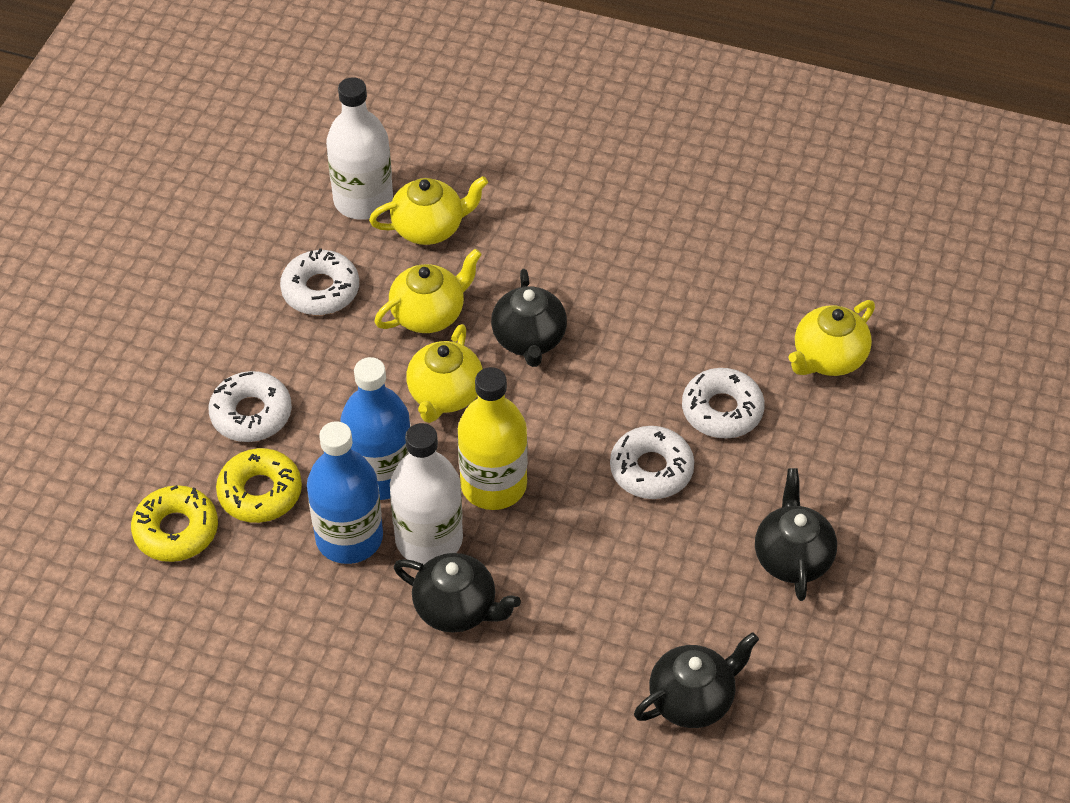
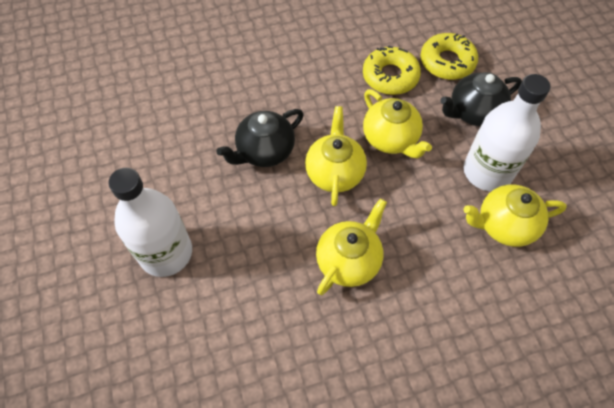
black teapot: [394,553,521,633] [491,269,567,367] [634,632,759,728] [755,468,837,601] = 4 -> [216,109,304,167] [440,72,522,126] = 2
blue bottle: [307,421,383,564] [340,357,411,500] = 2 -> none = 0
white donut: [208,371,292,442] [280,248,359,315] [610,426,694,499] [682,368,765,439] = 4 -> none = 0
yellow bottle: [458,367,528,510] = 1 -> none = 0

